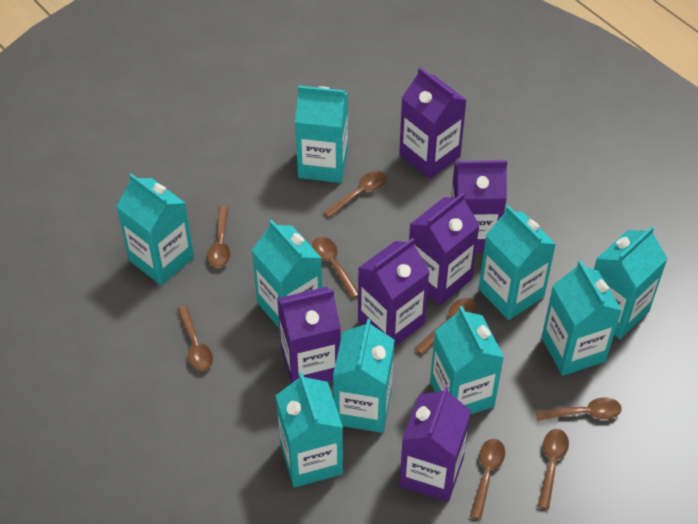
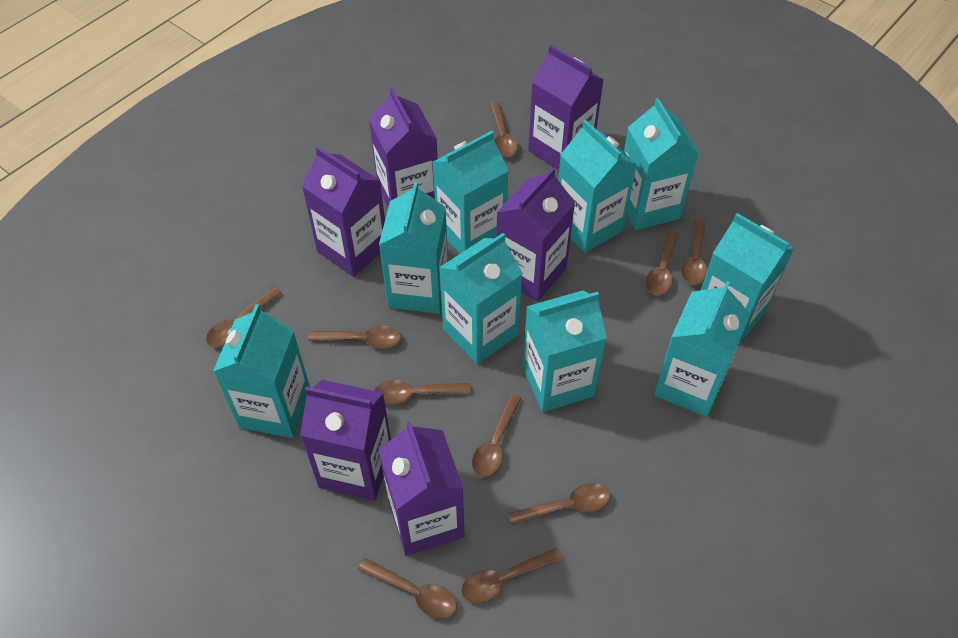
brown spoon: [177,305,213,371] [207,206,230,268] [312,237,358,299] [324,171,386,218] [415,298,476,355] [470,439,505,520] [536,397,622,421] [537,429,569,510] = 8 -> [206,287,282,347] [308,326,401,348] [358,558,457,619] [374,380,471,404] [461,548,563,603] [472,394,522,477] [490,102,518,157] [508,483,610,526] [646,229,679,295] [681,219,707,285] = 10

